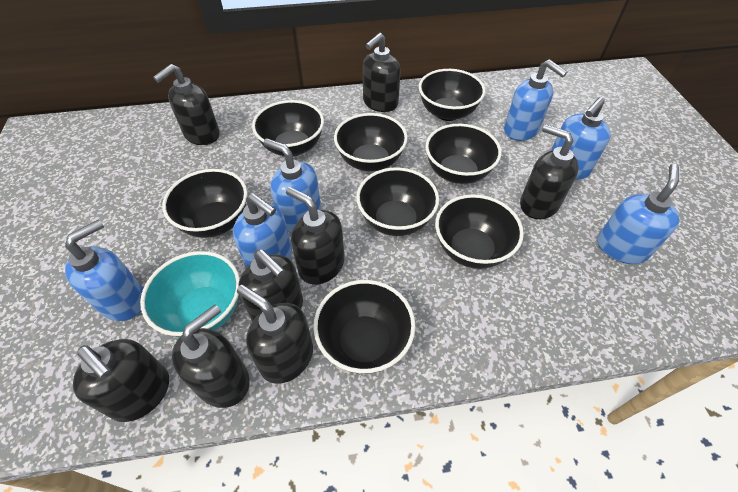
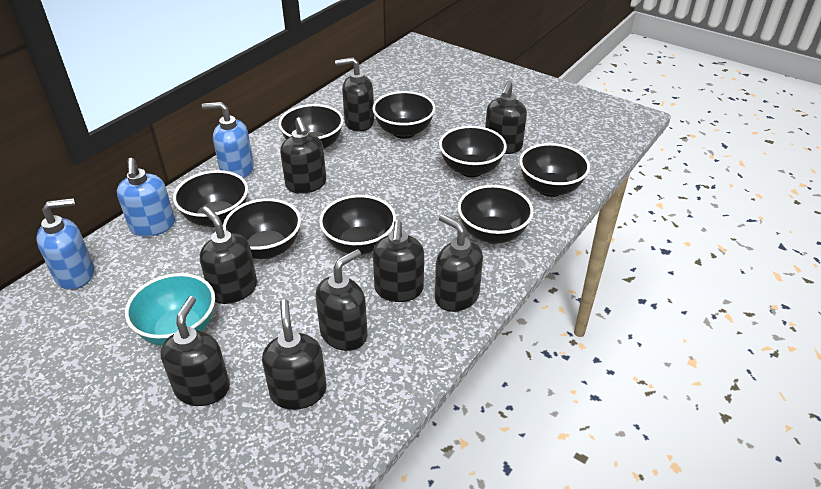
black soap dispenser: [73,339,169,422] [153,64,220,145] [172,305,250,408] [237,285,313,384] [238,250,303,322] [286,187,344,284] [363,33,401,112] [520,124,579,219] = 8 -> [160,296,230,406] [200,206,257,304] [262,299,326,410] [280,117,326,194] [315,249,368,351] [335,57,374,132] [373,220,424,302] [435,214,483,312] [485,81,527,154] = 9
blue soap dispenser: [65,220,143,321] [233,193,292,268] [264,138,321,233] [504,60,567,141] [551,97,611,180] [597,164,679,264] = 6 -> [36,198,94,290] [117,158,175,237] [202,102,254,179] = 3

